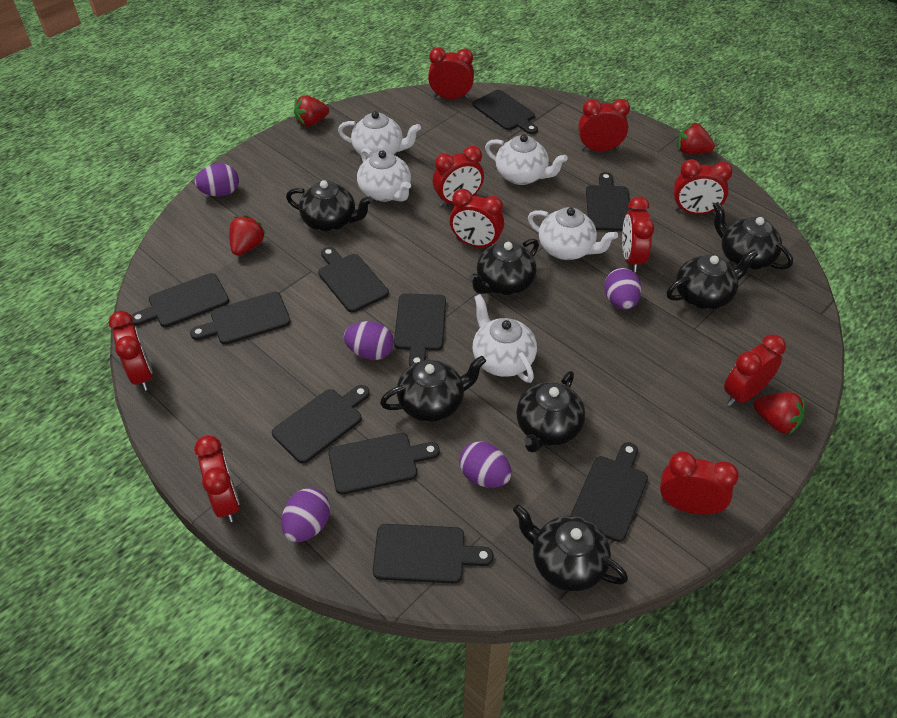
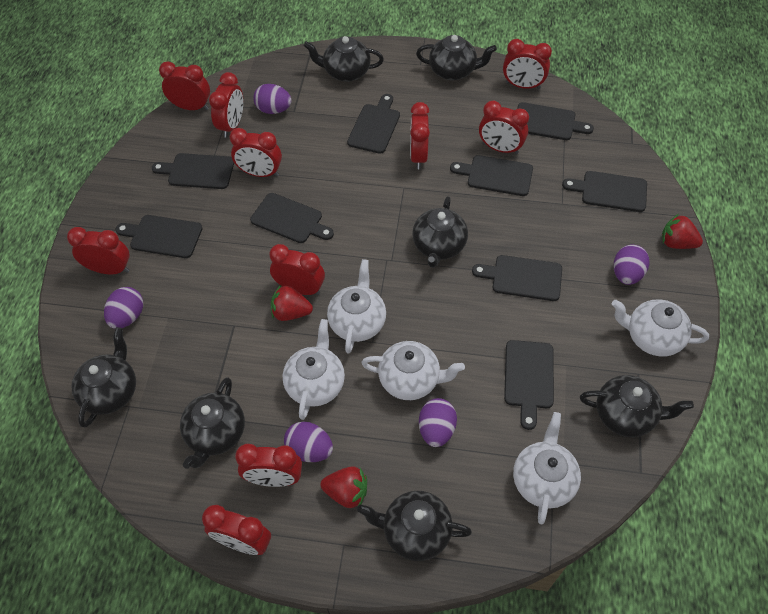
black cutting board: [131,273,229,327] [190,292,291,345] [272,385,370,463] [318,247,389,312] [328,433,440,495] [373,524,493,583] [394,293,446,366] [473,90,538,134] [570,442,648,542] [586,172,631,231] = 10 -> [115,215,202,258] [152,153,234,189] [250,193,334,243] [347,94,400,154] [450,155,533,196] [472,255,562,301] [504,340,554,430] [517,102,594,140] [562,171,647,212] = 9
red strawberry: [229,215,266,256] [294,95,329,127] [677,123,715,154] [754,392,805,434] = 4 -> [271,285,313,321] [320,466,367,508] [662,214,703,249] = 3

